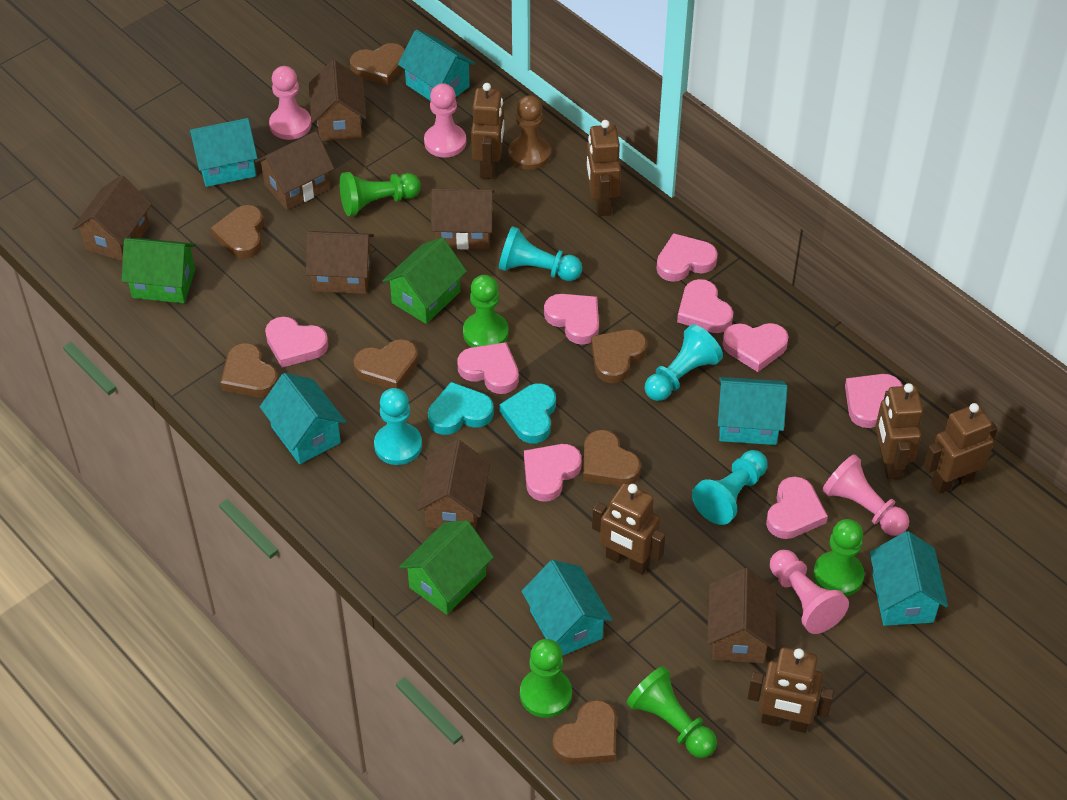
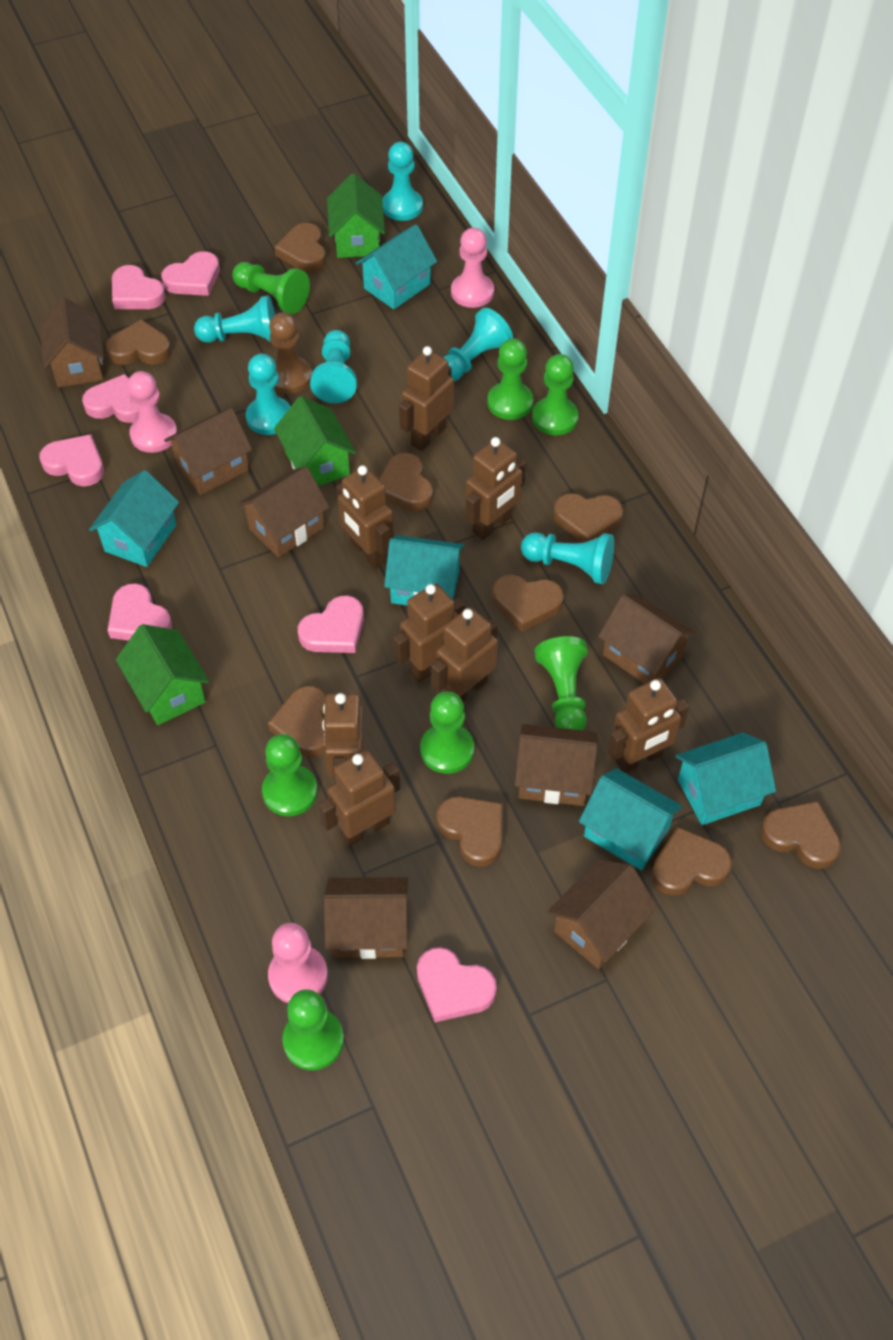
brown heart: [211,205,264,259] [221,343,278,397] [350,43,405,85] [353,339,418,389] [552,700,617,765] [583,430,641,486] [591,329,647,383] = 7 -> [106,319,171,365] [268,686,326,757] [274,223,326,272] [379,453,433,511] [436,796,503,867] [492,575,564,632] [553,493,623,543] [652,827,732,896] [761,801,841,869] = 9
brown robot: [471,83,504,179] [586,120,621,216] [592,483,665,575] [748,647,834,733] [875,383,923,479] [923,403,998,494] = 6 -> [318,750,400,847] [322,693,366,783] [336,465,394,569] [393,583,465,683] [399,346,454,451] [431,607,498,702] [465,437,526,540] [608,678,689,773] = 8
green pawn: [340,172,421,216] [463,275,509,347] [520,639,572,718] [627,666,717,758] [813,519,864,596] = 5 -> [232,262,310,314] [262,734,318,816] [282,989,344,1070] [420,691,474,774] [487,339,533,420] [532,354,579,435] [534,636,588,731] = 7
pink heart: [265,317,328,368] [457,342,519,394] [524,444,582,502] [544,294,599,345] [656,233,718,282] [677,279,733,333] [722,323,789,372] [766,477,828,539] [845,374,903,428] = 9 -> [39,434,104,487] [82,374,139,423] [107,583,172,641] [112,265,166,309] [161,251,220,296] [298,595,364,653] [417,947,497,1022] = 7
pink pawn: [269,66,312,140] [424,83,466,158] [770,550,849,634] [822,454,909,536] = 4 -> [127,371,177,453] [268,923,328,1003] [451,228,494,308] = 3
turquoise heart: [428,382,494,435] [499,383,556,443] = 2 -> none = 0
turquoise house: [189,118,258,187] [260,373,346,464] [398,30,475,101] [521,560,612,656] [718,377,787,445] [870,531,948,626] = 6 -> [89,470,179,567] [356,224,437,309] [384,535,465,605] [579,768,683,870] [675,733,776,825] = 5
turquoise pawn: [374,388,422,465] [499,226,582,281] [645,325,723,401] [692,450,768,525] = 4 -> [194,295,275,343] [246,354,291,435] [310,330,357,403] [382,142,423,221] [443,308,513,382] [521,532,614,584] = 6

